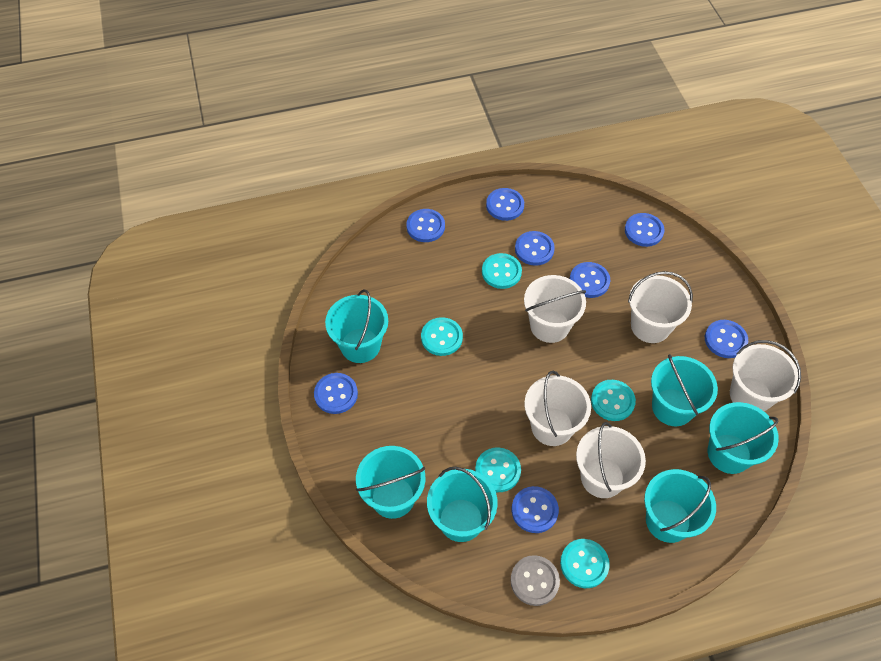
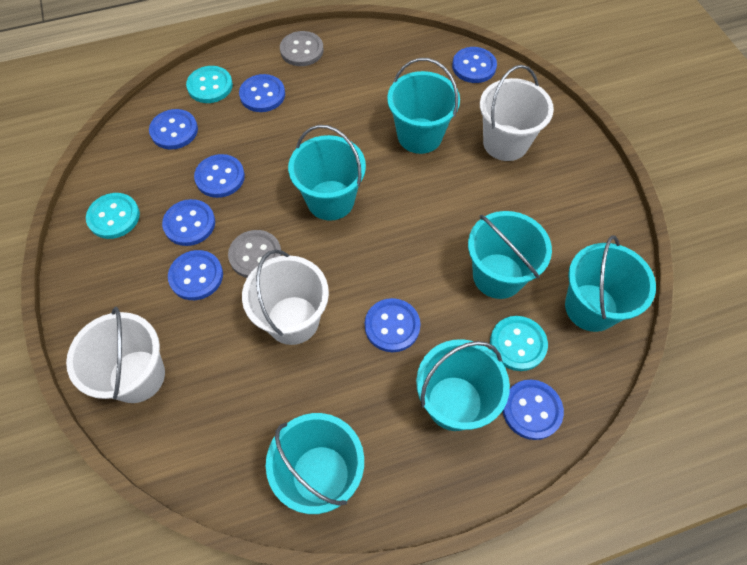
grey button: [510,555,560,606] = 1 -> [228,230,282,278] [280,31,324,66] = 2
turquoise button: [421,317,463,356] [475,448,521,492] [482,253,522,289] [560,539,610,588] [591,380,636,421] = 5 -> [86,193,140,239] [186,66,233,103] [490,316,548,371] = 3
white bucket: [524,275,586,343] [524,371,591,446] [576,422,646,498] [628,271,693,343] [730,340,801,412] = 5 -> [66,307,165,403] [242,250,329,345] [480,65,554,161] = 3

